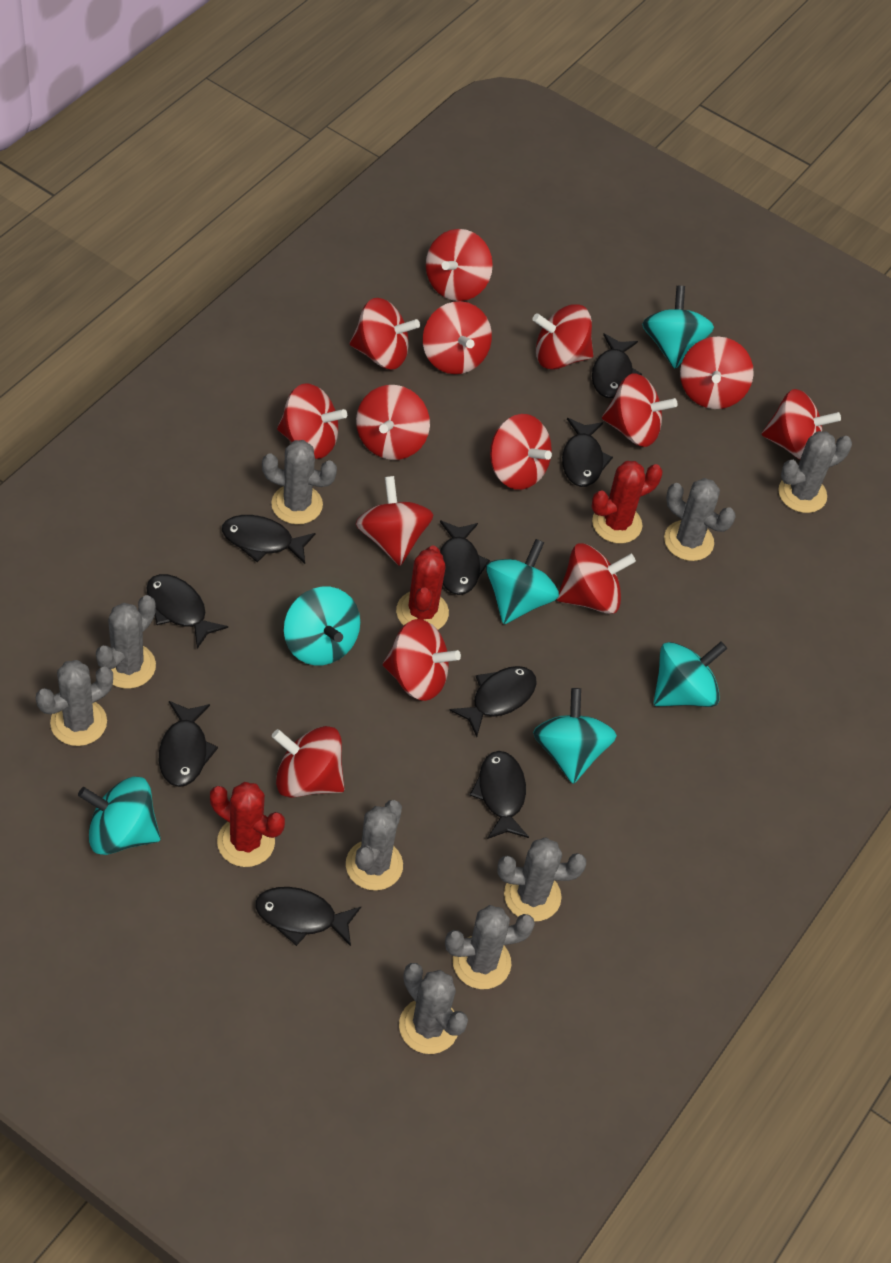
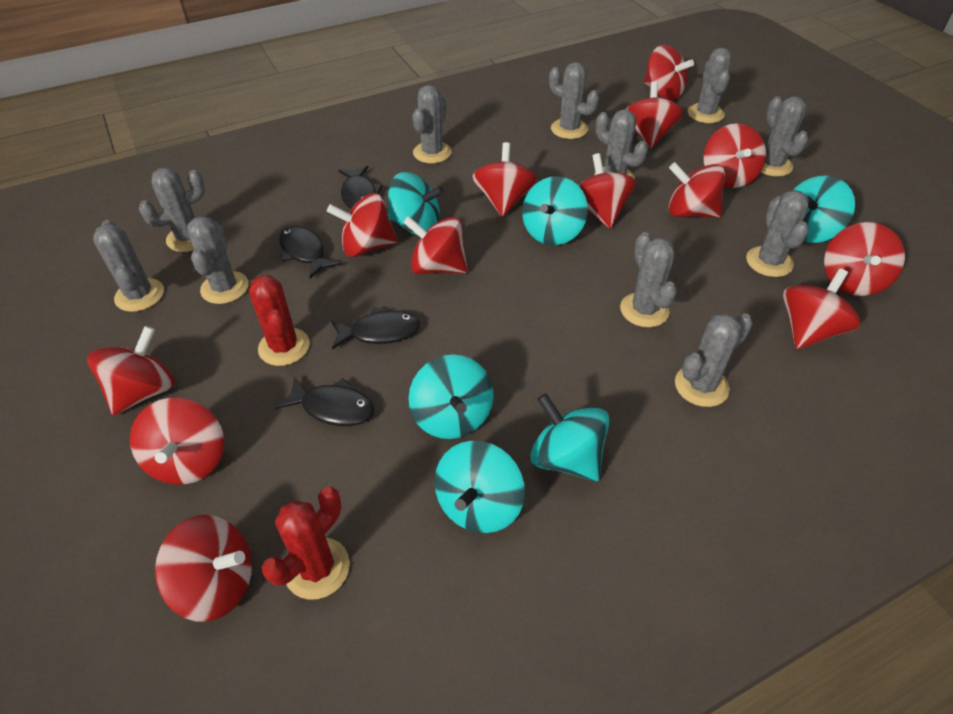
black fish: [146,574,228,649] [159,701,218,787] [222,515,316,564] [255,887,361,946] [440,521,490,595] [449,666,537,737] [470,751,529,839] [562,418,613,487] [592,333,642,398] = 9 -> [275,377,374,426] [279,226,341,279] [331,307,420,349] [338,166,383,209] = 4
grey cactus: [36,660,113,746] [96,595,156,689] [262,440,337,524] [346,800,403,891] [399,963,468,1054] [445,905,535,989] [498,837,586,921] [664,478,735,561] [778,431,852,513] = 9 -> [93,220,164,312] [139,167,205,252] [187,216,249,304] [412,85,452,163] [549,62,599,139] [594,109,648,179] [620,232,677,327] [675,313,753,407] [688,48,732,123] [746,190,809,277] [761,96,809,177] = 11
red cactus: [210,782,285,867] [396,545,449,630] [592,461,663,543] = 3 -> [249,275,310,366] [262,487,350,600] = 2
red spinning top: [272,726,345,798] [277,384,347,459] [350,298,420,369] [356,385,430,460] [356,476,433,566] [383,619,461,701] [423,301,492,374] [426,229,493,301] [490,414,552,490] [532,304,593,369] [557,543,636,614] [602,374,677,447] [680,336,754,409] [761,389,841,460] = 14 -> [87,326,175,416] [130,398,224,485] [155,515,252,622] [327,193,398,257] [403,216,468,274] [472,142,537,217] [578,153,636,228] [626,81,683,149] [644,45,694,100] [668,162,725,218] [704,123,766,188] [783,268,860,349] [824,222,905,296] = 13

